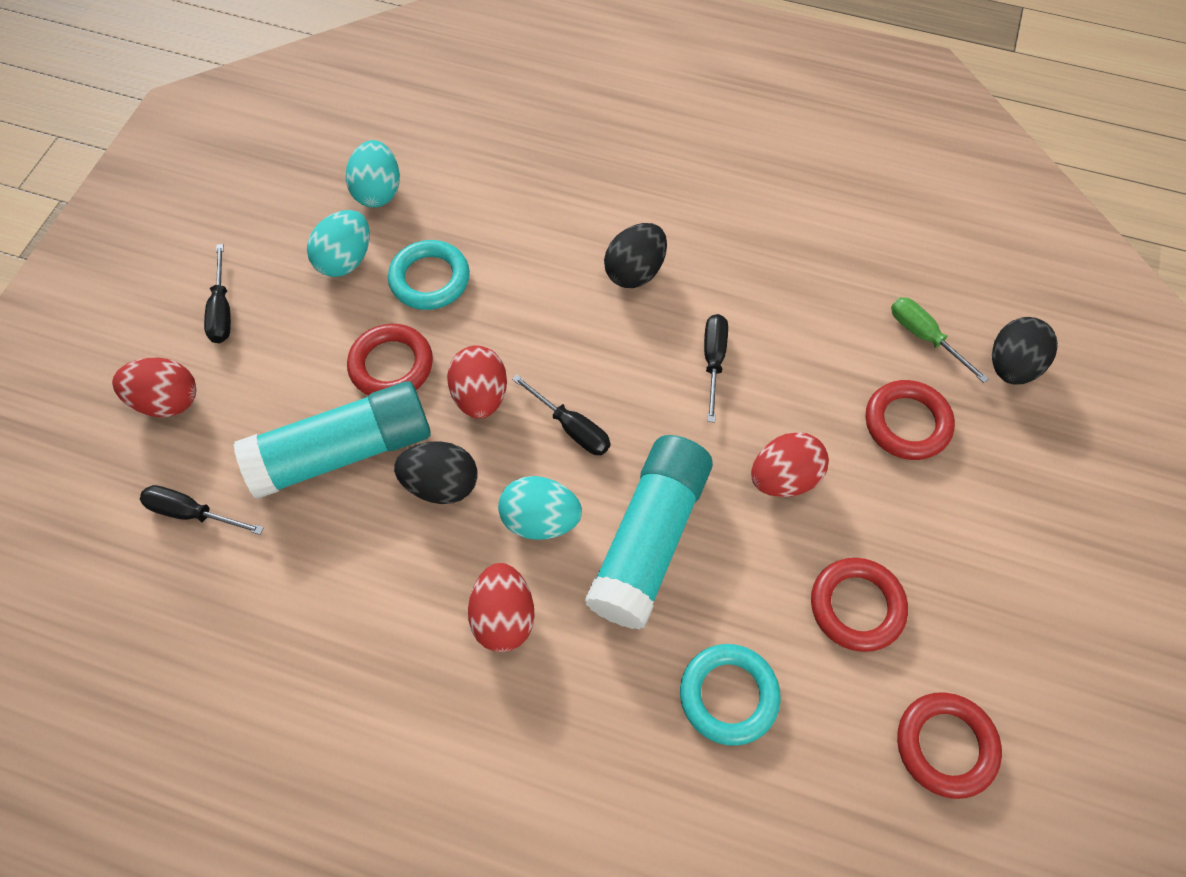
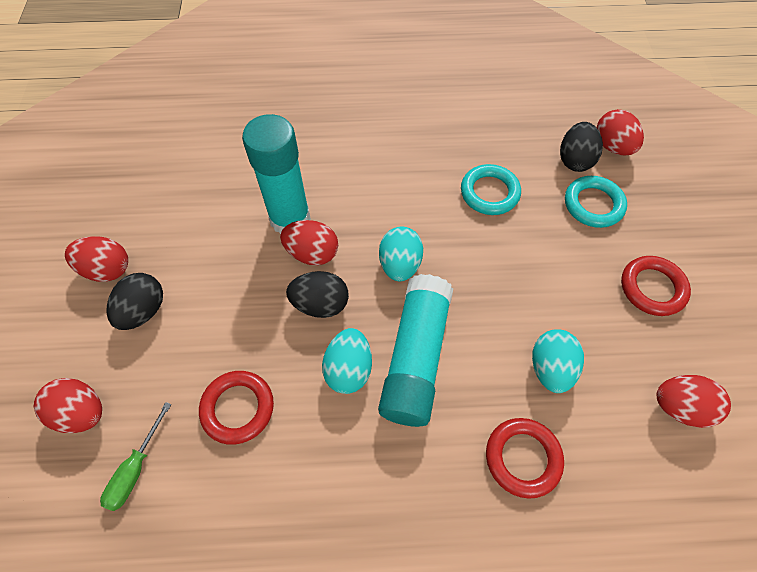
black screwdriver: [140,485,264,535] [204,244,231,343] [512,375,610,455] [704,314,728,422] = 4 -> none = 0
red egg: [112,358,196,417] [447,345,507,419] [468,563,535,652] [751,432,829,497] = 4 -> [34,378,102,433] [65,236,128,282] [280,220,338,265] [596,109,644,155] [657,375,731,428] = 5
red ring: [347,324,433,396] [811,558,908,652] [866,380,955,460] [897,692,1002,799] = 4 -> [199,371,274,445] [486,418,564,499] [621,256,691,316] = 3

